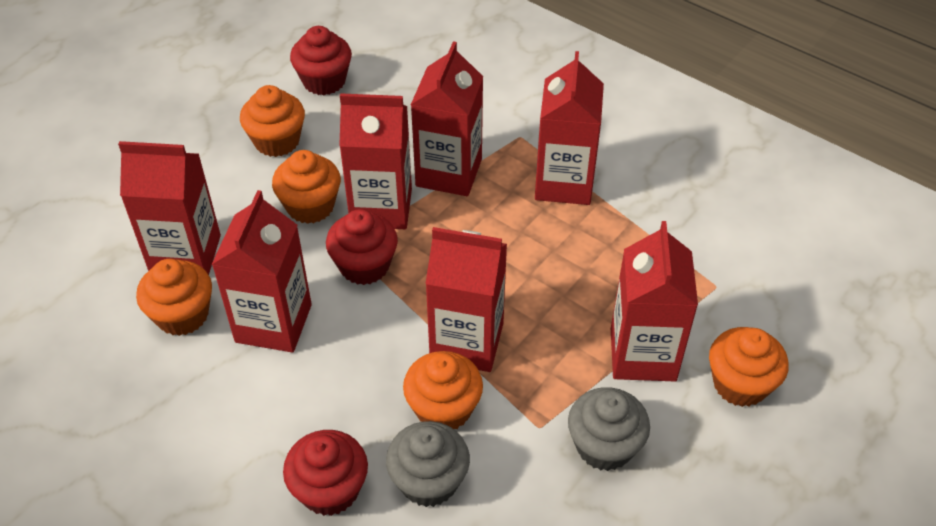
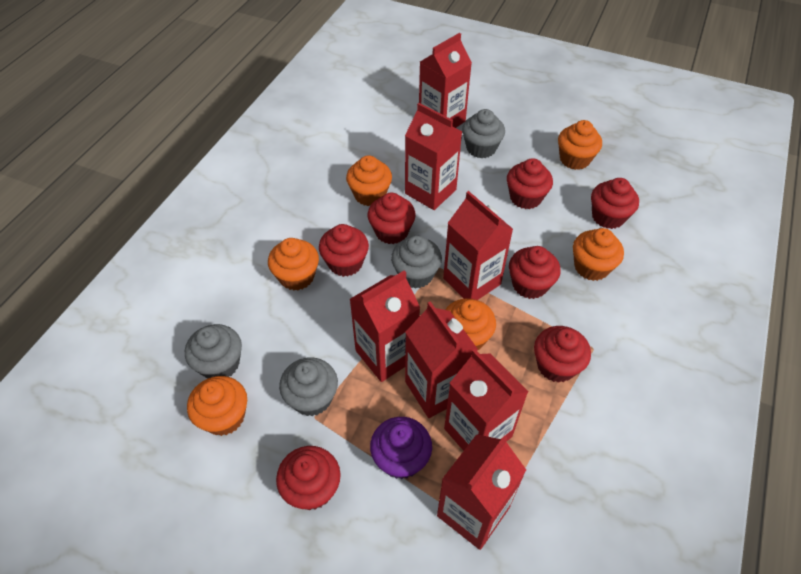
grey cupcake: [386,421,470,507] [568,387,650,471] = 2 -> [185,324,242,379] [279,357,338,416] [391,236,442,289] [462,109,505,158] = 4
orange cupcake: [136,259,212,336] [240,85,305,157] [272,150,341,224] [403,351,483,429] [709,327,788,407] = 5 -> [187,376,247,436] [268,238,319,291] [346,155,392,206] [446,298,496,350] [558,120,602,170] [573,228,624,281] = 6
purple cupcake: none = 0 -> [370,417,432,479] = 1
red cupcake: [283,430,368,516] [290,26,352,95] [326,209,398,285] = 3 -> [276,446,341,510] [319,224,369,277] [367,193,416,244] [507,158,553,209] [509,246,560,299] [534,326,591,383] [591,178,639,229] = 7

